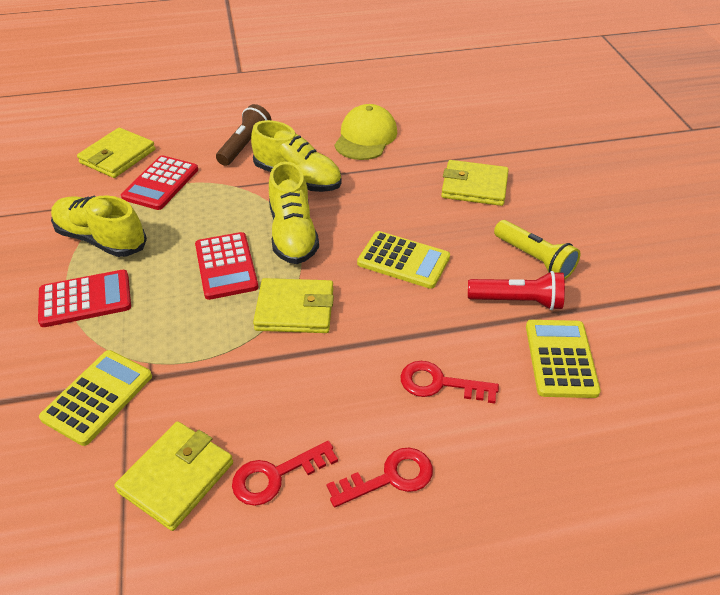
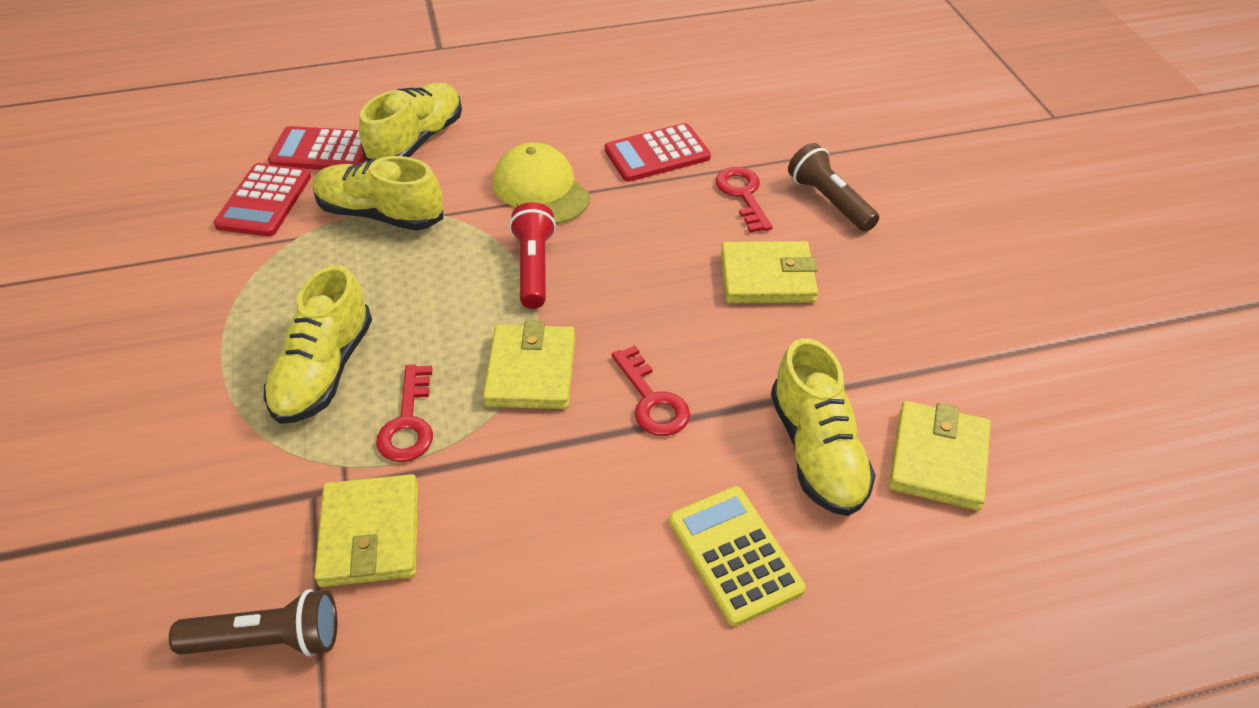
brown flashlight: [216,104,272,166] = 1 -> [169,589,337,657] [788,143,879,232] = 2
yellow calculator: [39,350,152,446] [357,231,450,289] [526,320,601,398] = 3 -> [669,486,805,626] = 1
yellow flashlight: [494,220,580,279] = 1 -> none = 0
yellow shoe: [51,195,147,257] [251,120,342,192] [269,162,319,264] = 3 -> [264,265,372,424] [313,156,444,230] [359,83,462,161] [771,338,876,516] = 4

